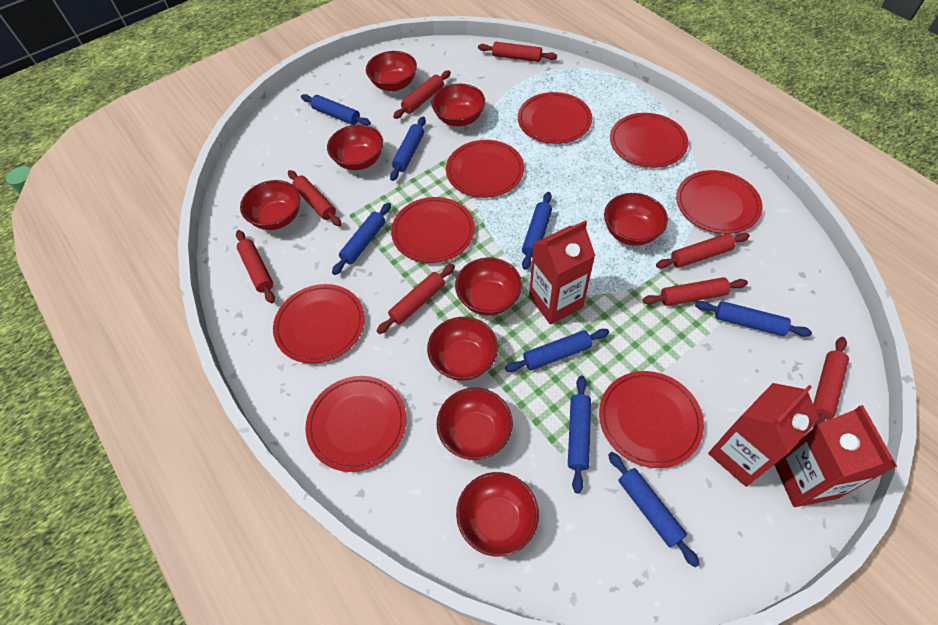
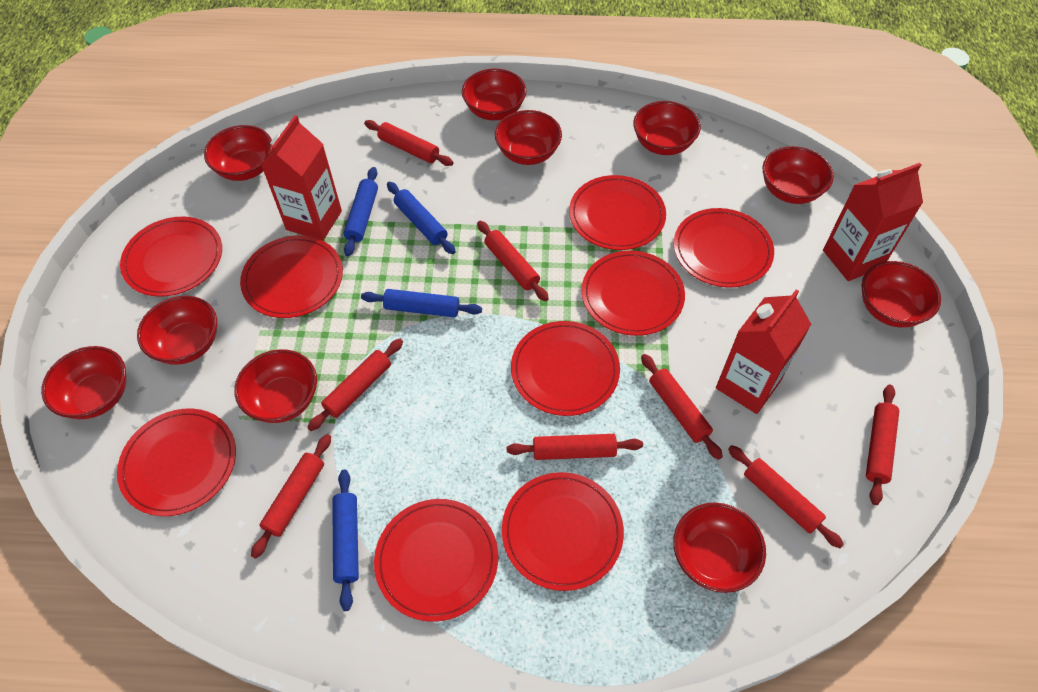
blue rolling pin: [301,94,371,126] [332,203,391,275] [390,116,426,181] [505,329,609,372] [522,192,552,270] [568,376,591,493] [608,452,700,568] [695,301,812,337] = 8 -> [332,470,359,611] [344,167,378,256] [361,289,482,318] [387,182,456,254] = 4
red bowl: [240,180,300,230] [327,125,383,170] [366,51,417,91] [427,317,498,381] [431,84,485,126] [436,388,513,460] [455,258,522,316] [456,472,539,557] [604,193,668,246] = 9 -> [41,346,126,419] [137,296,217,365] [204,125,272,181] [234,349,317,423] [462,69,526,120] [495,110,562,165] [633,101,701,155] [673,502,766,593] [763,146,834,204] [862,261,941,328] = 10
red plate: [273,284,365,364] [305,376,406,472] [391,197,475,263] [446,140,524,198] [518,92,592,144] [599,371,704,468] [610,113,689,168] [676,170,763,234] = 8 -> [117,409,236,516] [120,217,222,297] [240,235,343,318] [374,499,498,622] [502,472,624,591] [511,321,620,416] [569,175,666,250] [581,251,685,336] [674,208,774,287] = 9

